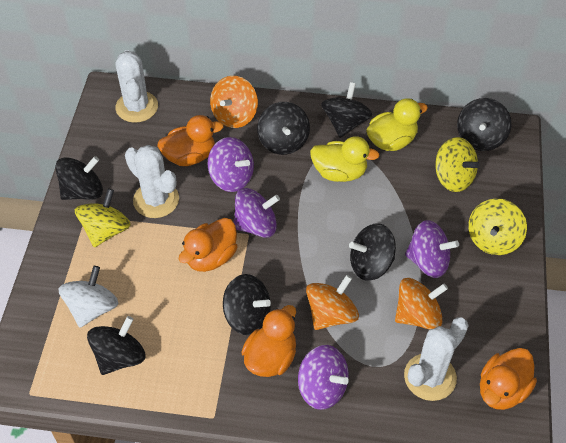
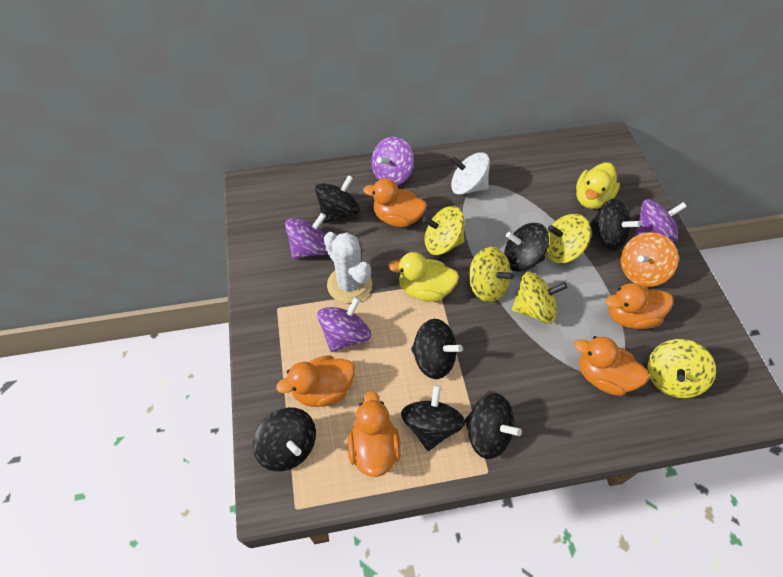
orange duck: [157,115,224,166] [179,218,238,272] [241,305,296,377] [480,348,537,410] = 4 -> [276,355,355,407] [347,391,401,477] [363,178,427,227] [575,336,649,396] [606,283,673,329] = 5
orange spinning top: [210,76,258,128] [306,275,359,330] [395,278,448,329] = 3 -> [621,232,678,287] = 1
white cactus: [115,50,158,123] [125,145,179,218] [404,317,469,401] = 3 -> [324,232,372,303] = 1
yellow spinning top: [75,189,131,247] [435,137,480,192] [468,199,527,255] = 3 -> [422,206,464,255] [468,247,514,302] [512,272,567,324] [546,214,591,263] [647,339,716,398] = 5

